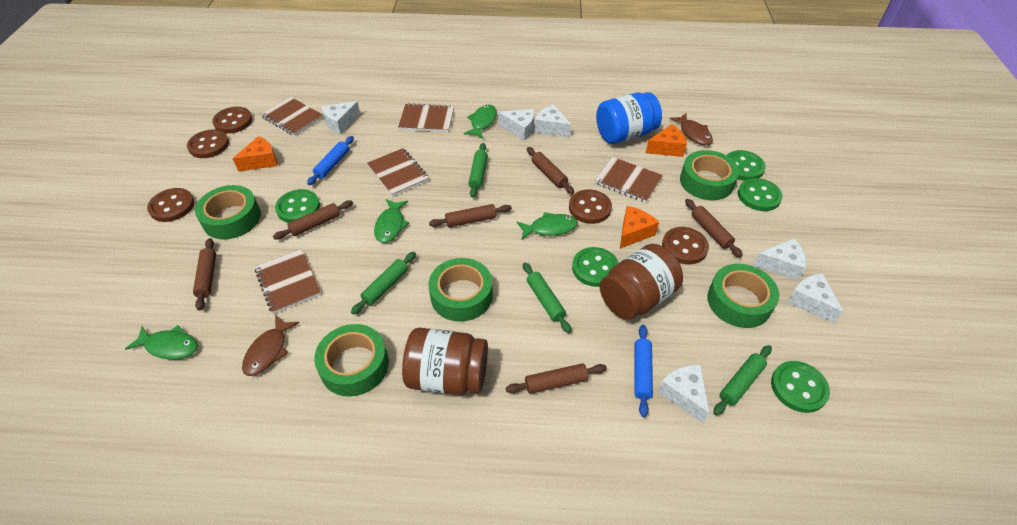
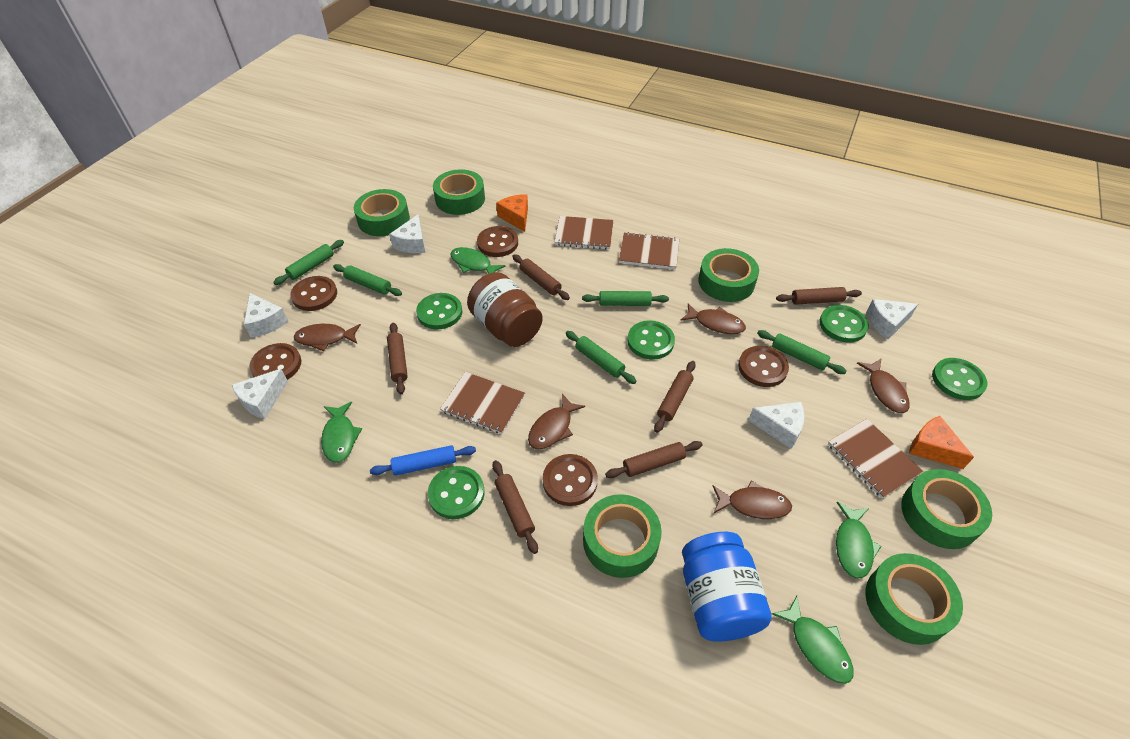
blue rolling pin: [307,136,354,185] [635,325,653,417] = 2 -> [370,445,476,476] = 1
brown fish: [242,315,299,376] [670,113,713,145] = 2 -> [294,324,361,351] [528,394,585,449] [680,303,746,334] [713,481,792,519] [857,359,909,413] = 5
brown jar: [402,328,488,395] [600,244,683,320] = 2 -> [467,272,543,347] = 1
brown notebook: [255,249,321,314] [261,97,323,136] [367,148,429,196] [398,103,454,132] [595,157,663,203] = 5 -> [440,372,525,434] [554,216,614,250] [619,232,679,269] [828,419,923,499] = 4
green rolling pin: [351,252,416,315] [468,143,488,198] [523,262,571,333] [714,345,772,415] = 4 -> [273,240,344,285] [333,264,402,296] [566,331,637,384] [582,291,669,306] [757,330,846,374] = 5
green tape: [195,185,261,239] [314,324,389,397] [429,258,493,322] [680,150,739,200] [707,264,779,328] = 5 -> [354,189,410,236] [433,169,485,215] [583,494,662,578] [698,248,759,302] [866,553,963,645] [901,469,992,549] = 6
orange cheese: [233,136,278,172] [620,206,659,249] [646,124,687,157] = 3 -> [496,194,528,232] [909,416,974,469] = 2
white cheese: [321,101,360,134] [498,109,534,141] [535,104,571,137] [658,365,710,423] [753,238,806,281] [787,273,843,323] = 6 -> [232,369,288,419] [244,293,288,338] [389,215,425,253] [748,402,804,449] [866,299,918,339] = 5

